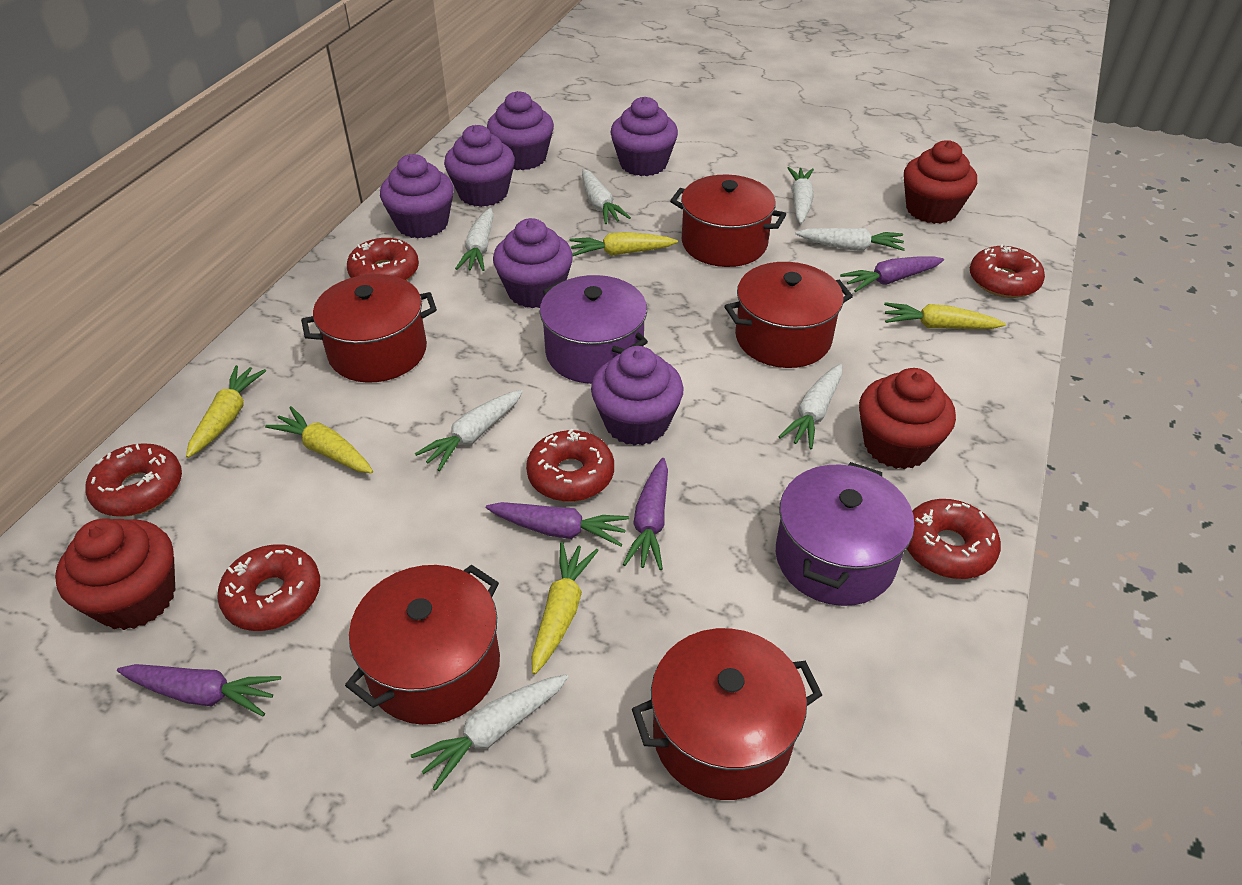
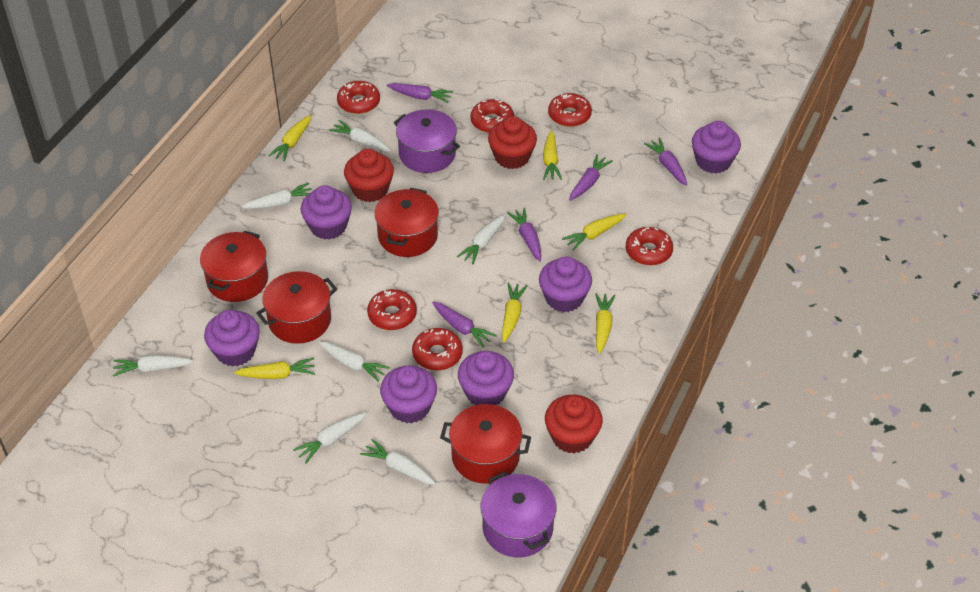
purple carrot: [117,664,281,717] [486,502,629,547] [623,458,668,570] [840,256,944,292] = 4 -> [387,83,453,103] [432,301,497,348] [507,208,541,262] [569,154,613,201] [644,138,687,186] = 5
red pot: [301,274,437,383] [345,565,500,725] [632,628,822,800] [670,174,786,267] [724,262,853,368] = 5 -> [200,230,268,302] [256,271,337,344] [374,188,439,257] [440,404,531,484] = 4
yellow carrot: [186,365,266,458] [265,406,373,473] [532,542,599,674] [569,232,678,256] [884,302,1006,329] = 5 -> [234,358,315,379] [268,115,311,161] [502,283,528,343] [543,131,562,180] [562,214,626,251] [595,293,616,354] = 6

